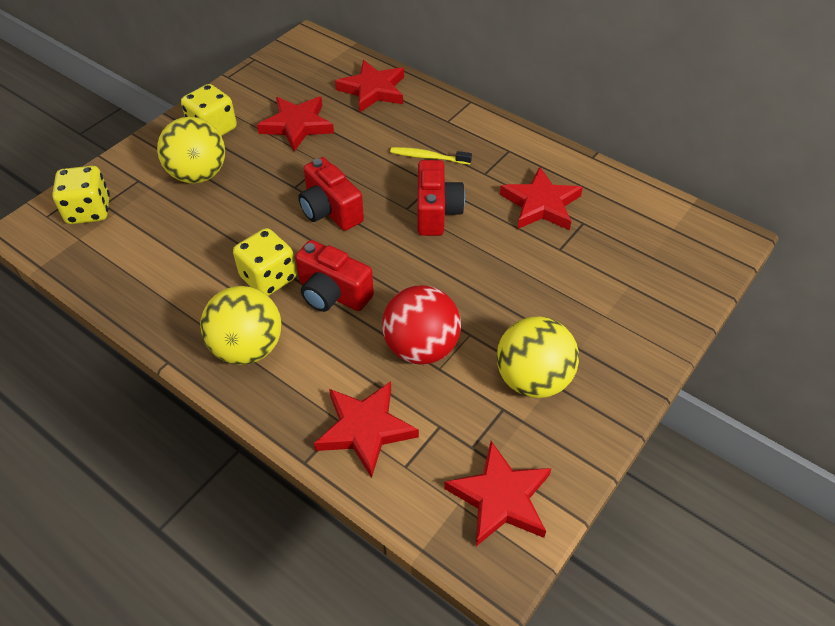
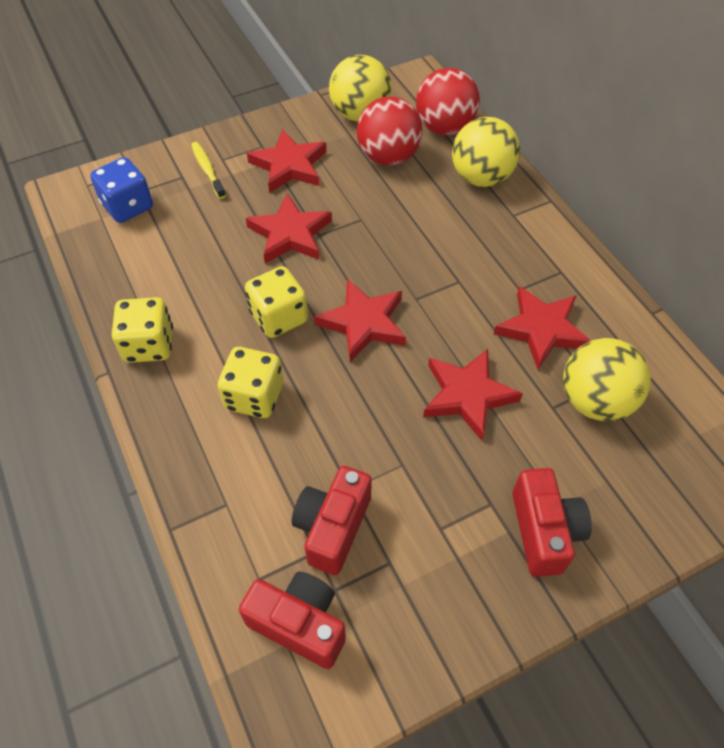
blue dice: none = 0 -> [90,157,153,223] = 1
red ball: [382,285,461,365] = 1 -> [357,96,423,165] [416,68,480,135] = 2

